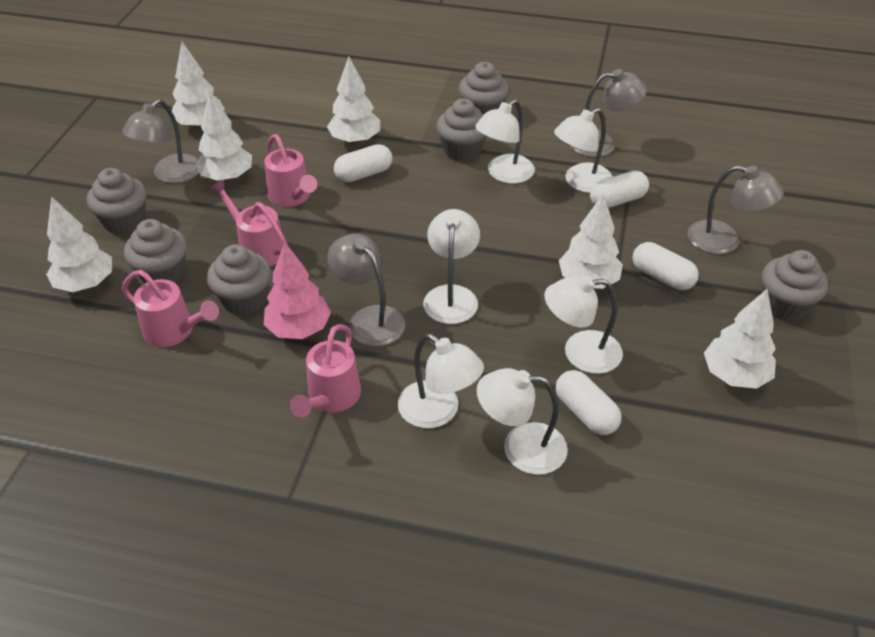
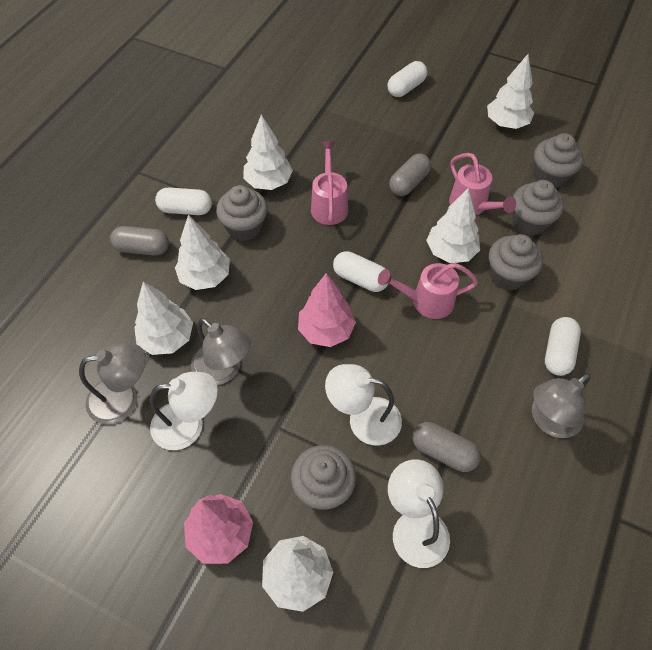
grey capsule: none = 0 -> [110,226,169,256] [389,153,431,196] [412,422,481,472] = 3
grey cupcake: [87,168,147,235] [124,219,187,284] [207,244,271,316] [436,99,486,162] [459,62,509,115] [762,250,828,321] = 6 -> [216,185,268,241] [291,445,356,510] [489,234,543,290] [513,180,564,235] [534,133,583,188] = 5
grey lamp: [122,99,199,183] [328,233,405,346] [570,69,647,157] [687,165,784,254] = 4 -> [79,343,145,424] [191,318,251,385] [532,373,591,438] = 3
pink tree: [264,242,331,339] = 1 -> [184,494,253,564] [298,273,356,347] = 2
pink watering can: [122,270,219,347] [209,180,288,266] [264,134,317,207] [290,324,361,418] = 4 -> [311,141,348,225] [378,263,478,319] [449,153,516,215] = 3
white lamp: [398,333,484,428] [423,209,480,324] [475,99,535,184] [477,368,568,475] [544,275,623,374] [554,108,613,193] = 6 -> [150,372,218,450] [325,364,402,446] [388,459,450,568] = 3

